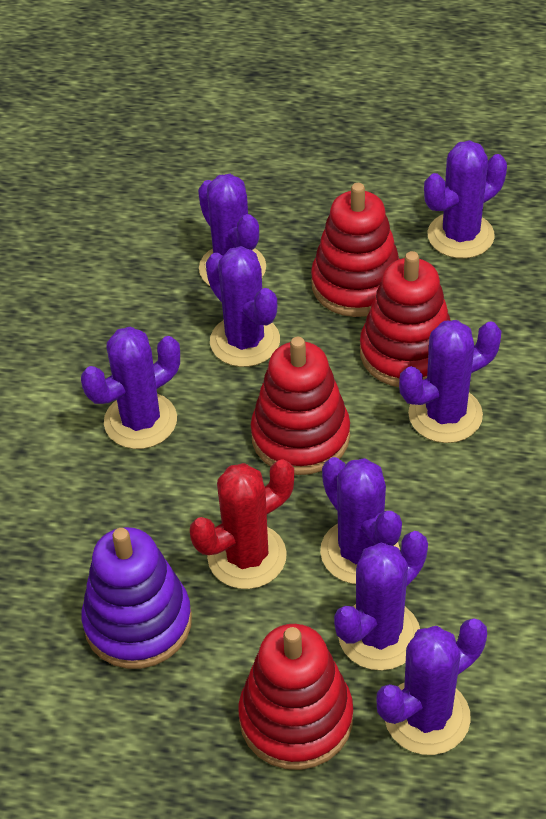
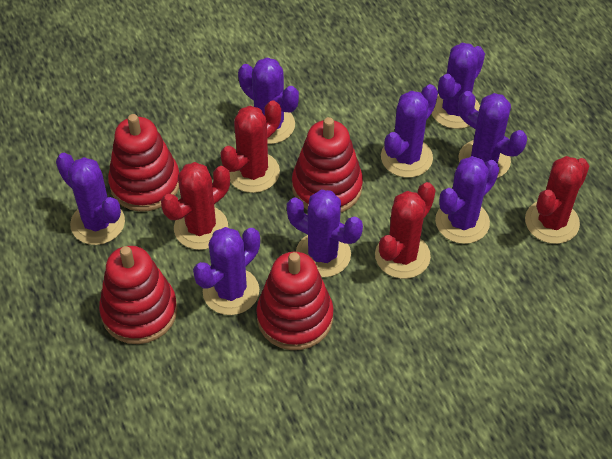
purple stacking toy: [82,527,192,669] = 1 -> none = 0
red cactus: [190,459,294,589] = 1 -> [161,162,230,250] [220,100,281,193] [375,182,436,279] [525,156,589,244] = 4

